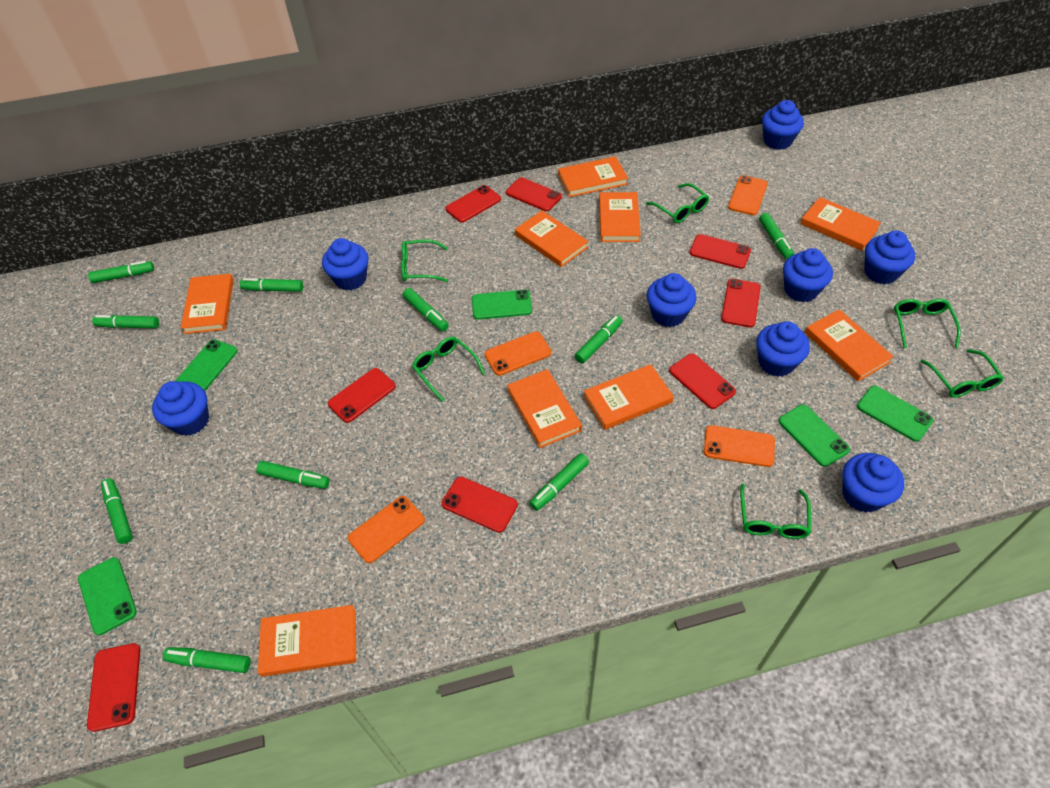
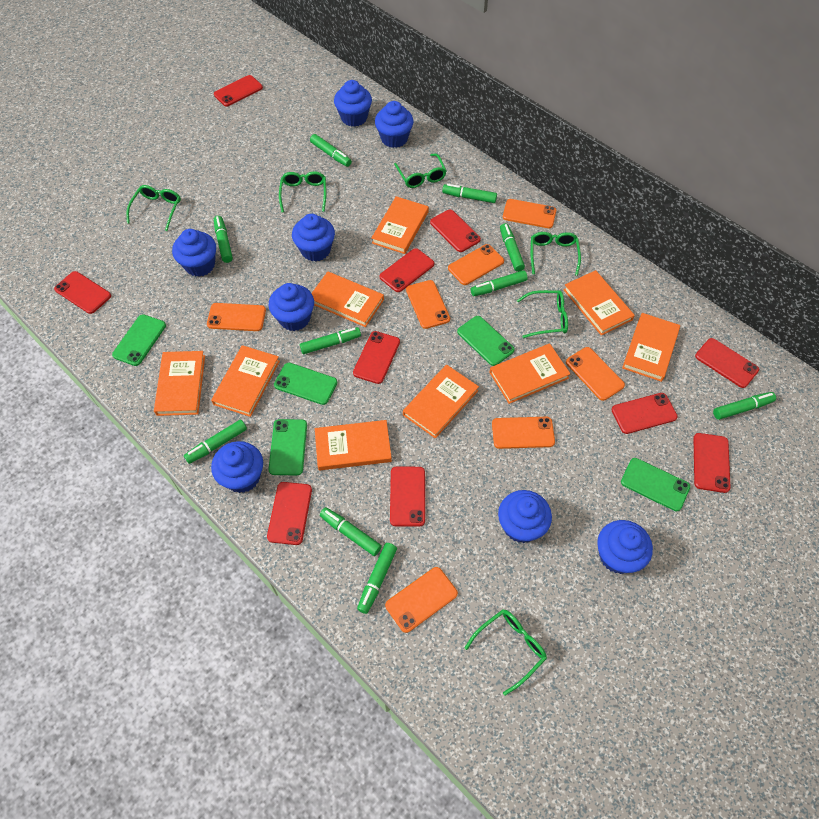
orange phone: [348,496,425,563] [485,331,551,376] [704,425,775,467] [728,175,768,215] = 4 -> [207,303,266,331] [385,567,458,633] [406,280,450,329] [448,244,504,285] [492,417,555,449] [503,199,556,228] [566,347,625,401] = 7
red phone: [87,643,140,732] [328,368,396,423] [441,477,518,533] [445,185,501,223] [506,177,562,211] [669,353,736,409] [689,234,751,269] [721,279,761,327] = 8 -> [54,271,111,314] [214,75,263,107] [267,482,312,545] [353,331,400,384] [380,248,434,292] [390,467,425,527] [430,209,481,252] [612,393,678,434] [693,433,731,493] [695,338,759,388] = 10

